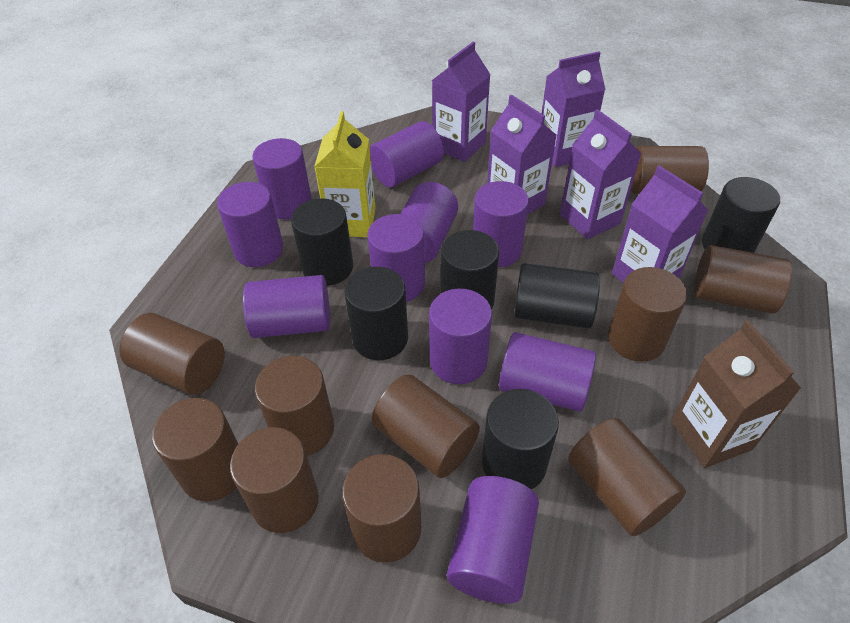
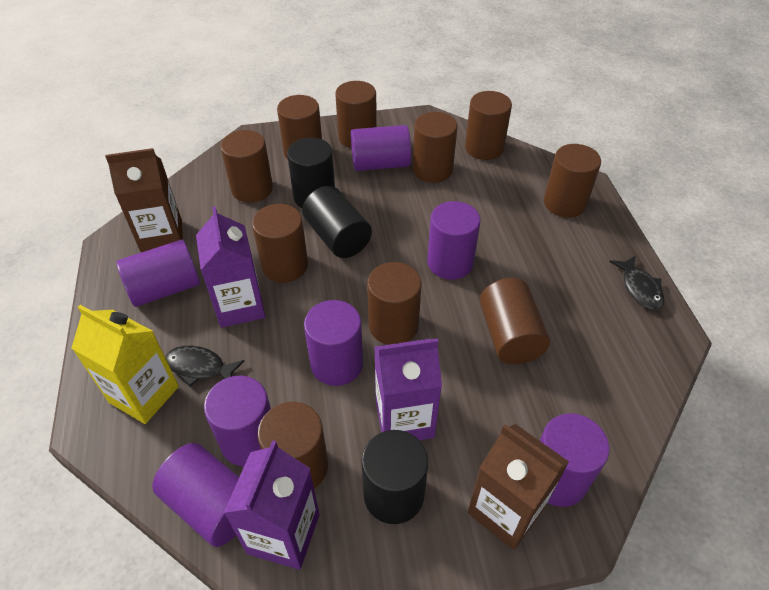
black cylinder: [291,198,353,286] [344,267,408,360] [441,230,499,310] [482,389,559,489] [514,263,600,328] [702,177,780,253] = 6 -> [287,138,335,208] [302,186,372,258] [361,430,428,524] = 3
black fish: none = 0 -> [165,346,244,387] [609,255,664,310] = 2
brown carton: [671,320,801,468] = 1 -> [105,148,183,252] [468,424,569,550] = 2
purple carton: [432,42,491,162] [487,94,556,215] [542,51,605,167] [560,109,641,239] [612,165,708,283] = 5 -> [196,206,265,328] [224,440,320,570] [374,338,442,440] = 3
purple cylinder: [217,182,283,267] [243,275,330,338] [252,138,312,220] [367,214,425,302] [370,121,444,188] [401,182,458,263] [429,289,492,384] [447,476,539,604] [473,181,529,267] [499,332,596,412] = 10 -> [116,240,200,307] [152,443,239,547] [204,376,271,466] [304,300,363,386] [351,125,411,171] [427,201,481,280] [540,414,610,507] = 7

